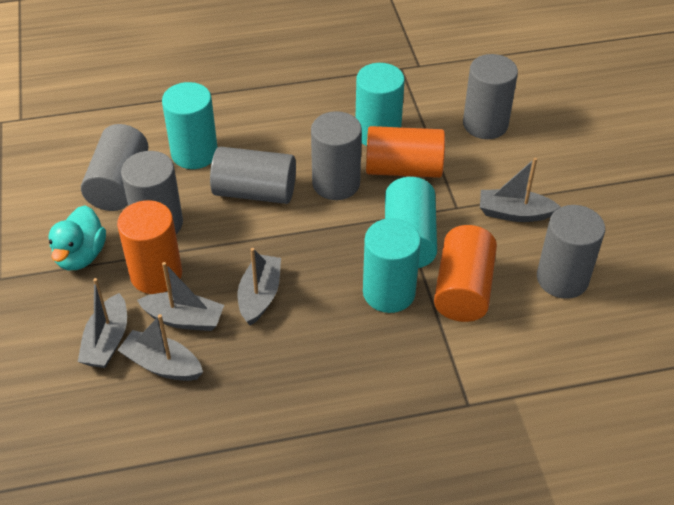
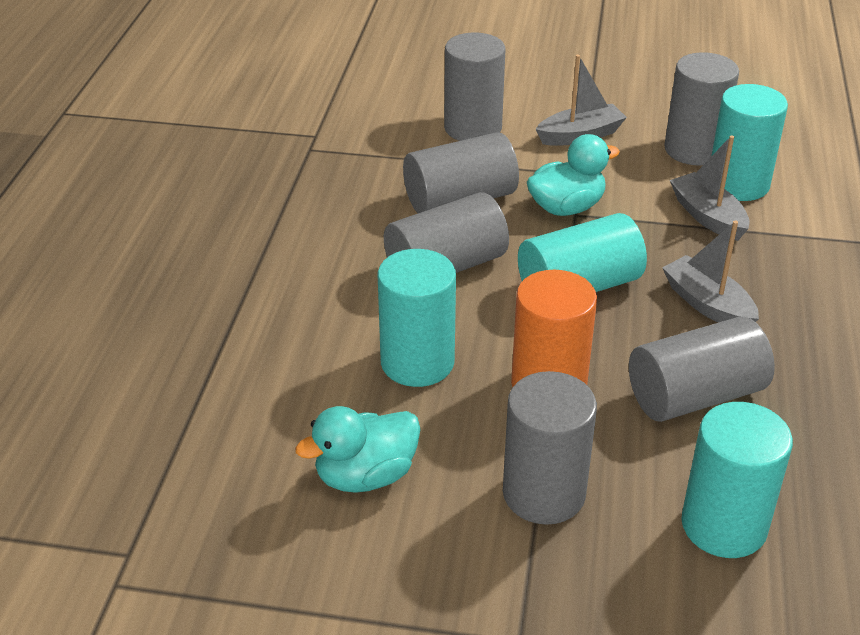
grey boat: [78,278,127,368] [118,314,203,381] [137,262,224,331] [238,248,281,326] [480,158,561,222] = 5 -> [536,54,627,146] [662,221,759,323] [670,135,750,241] = 3
orange cylinder: [117,200,182,294] [366,126,445,178] [434,225,497,322] = 3 -> [511,270,597,388] = 1
turquoise duck: [48,205,106,270] = 1 -> [295,406,421,493] [527,134,620,216] = 2

